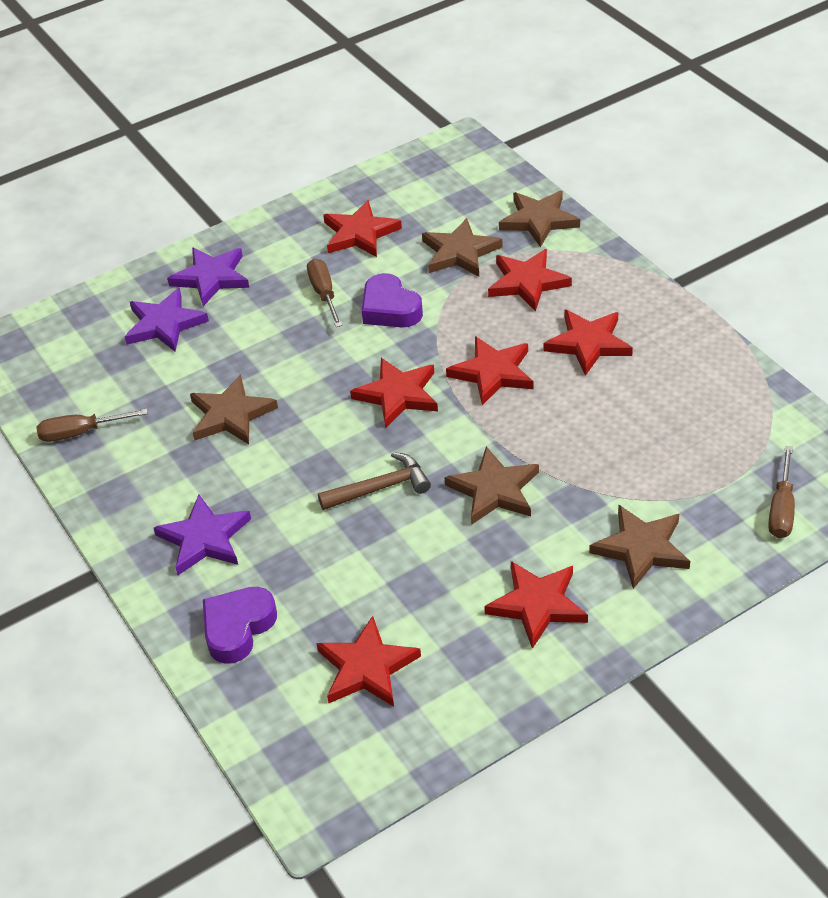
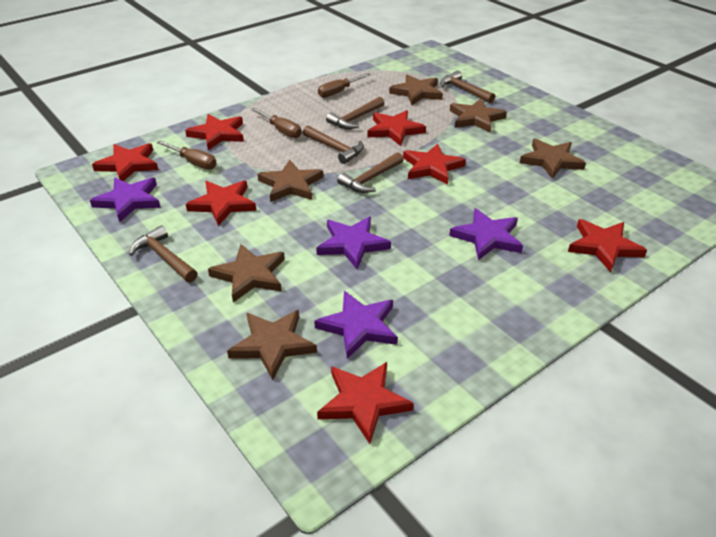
brown hammer: [318,452,431,510] = 1 -> [129,225,198,283] [303,125,364,164] [326,97,384,129] [337,152,403,193] [440,71,495,103] = 5
brown star: [190,375,278,444] [422,218,503,277] [444,446,539,525] [499,191,580,247] [589,505,690,589] = 5 -> [208,244,285,303] [227,310,317,380] [257,160,323,202] [389,74,443,105] [450,99,507,133] [520,139,586,179] = 6
purple heart: [203,587,277,664] [362,273,423,327] = 2 -> none = 0
purple star: [125,288,209,352] [154,495,251,575] [167,248,249,306] = 3 -> [90,178,161,223] [314,291,398,359] [316,217,391,269] [449,208,523,260] = 4

